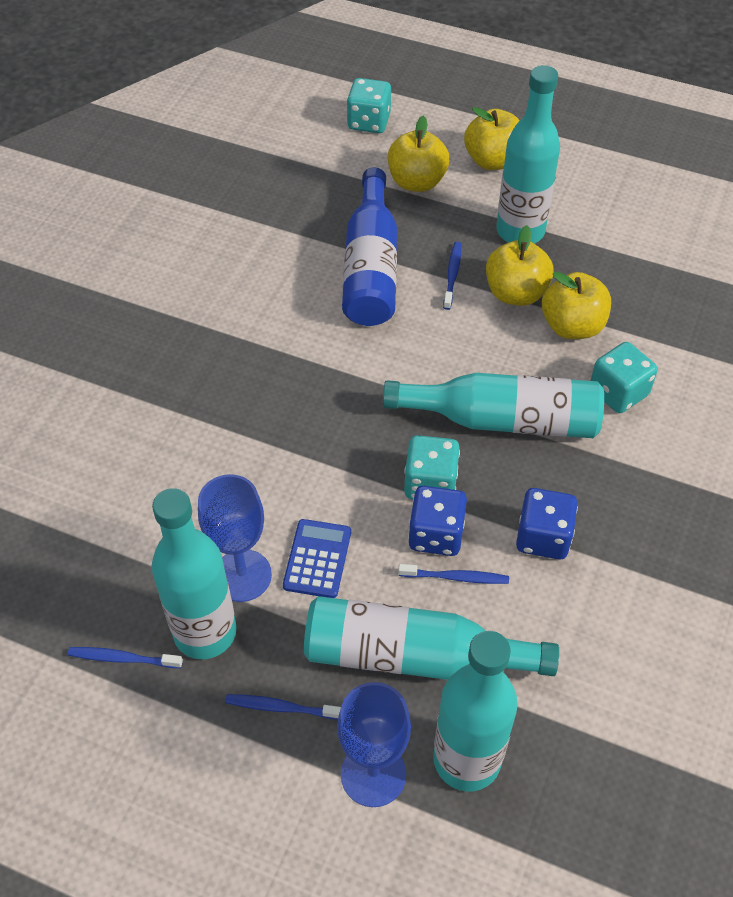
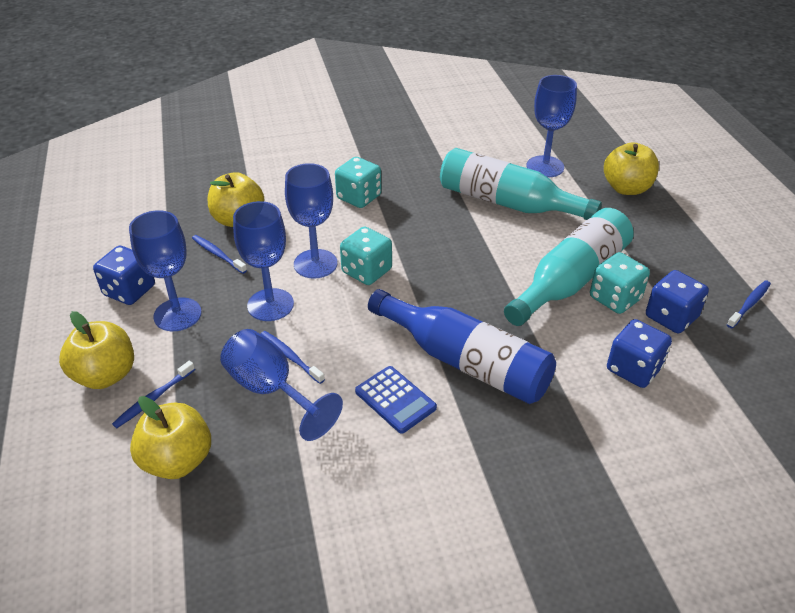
blue dice: [408,486,467,556] [516,488,578,559] = 2 -> [93,246,155,305] [607,319,672,388] [646,270,709,333] = 3
blue goblet: [198,474,272,602] [337,682,411,807] = 2 -> [129,210,202,331] [220,329,343,441] [233,201,294,321] [285,163,337,279] [526,75,577,178] = 5
turquoise bottle: [152,488,237,659] [304,596,559,680] [383,373,604,438] [433,631,518,791] [496,65,560,244] = 5 -> [440,148,602,220] [504,208,634,326] = 2

